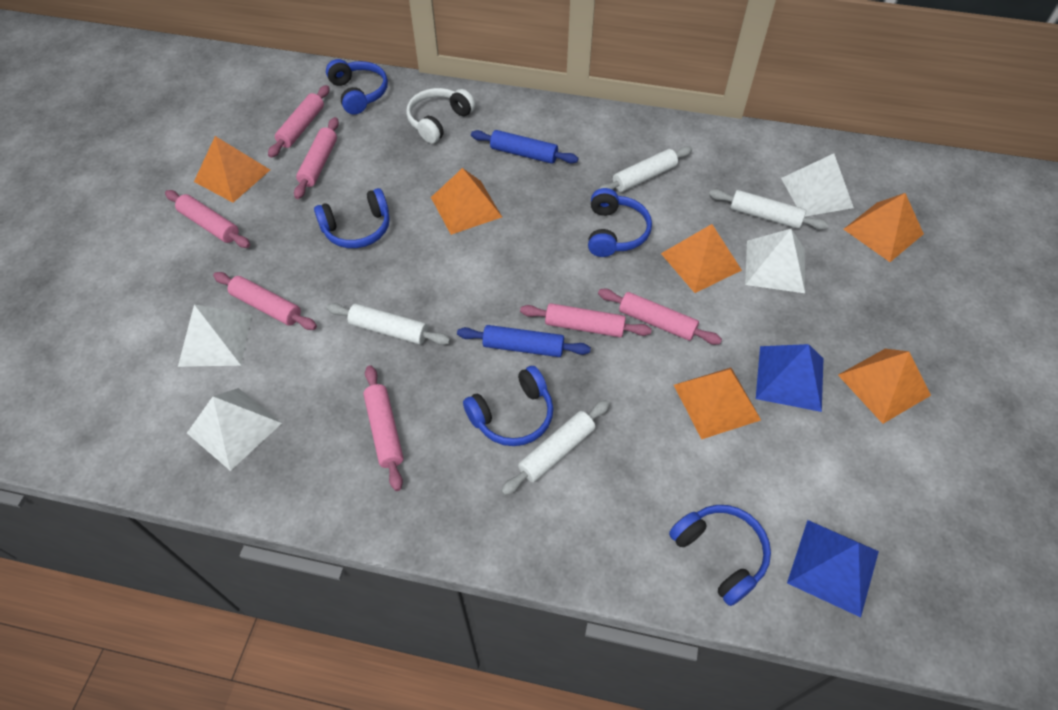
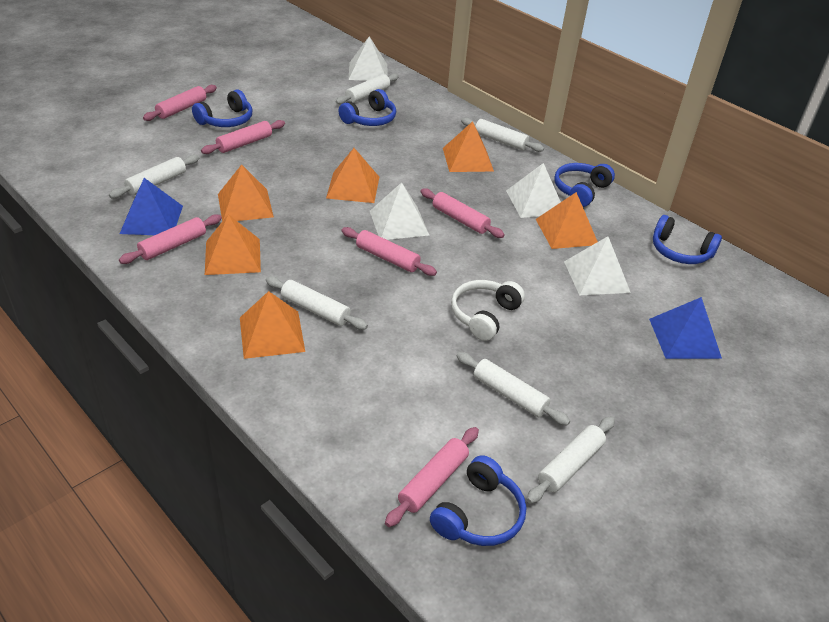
blue rolling pin: [457,325,591,357] [471,130,578,164] = 2 -> none = 0
pink rolling pin: [165,190,250,248] [213,272,317,330] [268,85,330,158] [294,117,339,199] [363,365,403,491] [520,303,652,337] [598,289,722,345] = 7 -> [119,214,222,264] [143,85,217,121] [201,120,285,154] [342,227,437,276] [385,427,479,527] [420,188,505,238] = 6
white rolling pin: [326,303,450,345] [501,400,610,495] [599,146,692,192] [709,189,829,230] = 4 -> [109,155,199,199] [266,276,368,330] [335,73,399,105] [457,352,570,426] [461,118,544,152] [527,416,615,504] = 6

